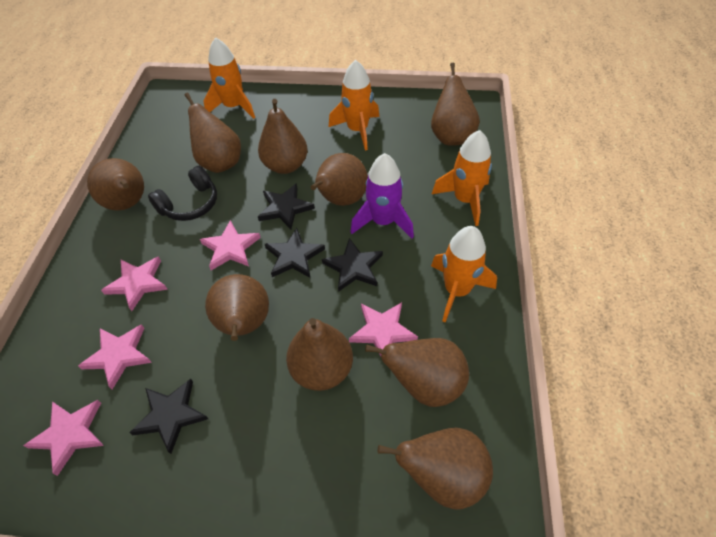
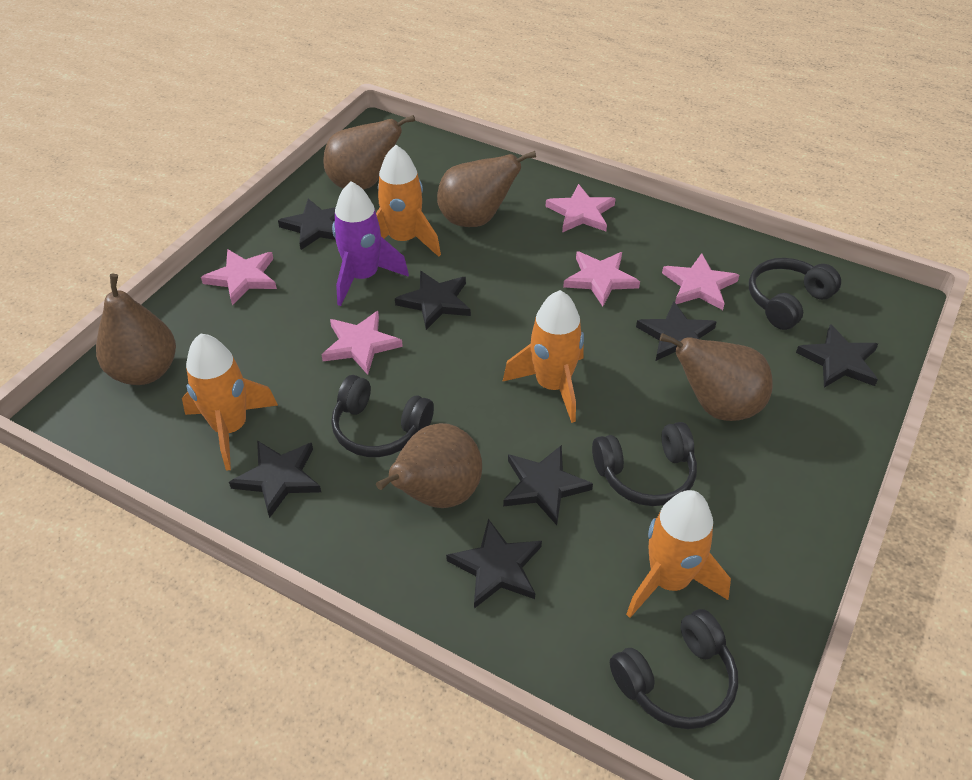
black headphones: [148,166,217,221] = 1 -> [331,375,434,457] [592,422,697,506] [610,609,738,729] [749,258,841,330] = 4
black star: [129,379,208,454] [258,183,315,230] [265,228,325,278] [322,238,383,292] = 4 -> [229,441,321,518] [278,199,336,250] [395,271,471,330] [446,519,542,609] [503,445,593,525] [636,302,717,361] [796,324,878,388] = 7
brown pear: [87,158,144,211] [184,93,241,173] [205,274,269,341] [258,99,308,174] [286,318,353,391] [310,153,368,206] [365,338,469,407] [378,428,493,510] [431,63,480,146] = 9 -> [96,274,176,385] [323,115,415,190] [376,423,482,508] [437,151,536,227] [660,333,773,421] = 5

